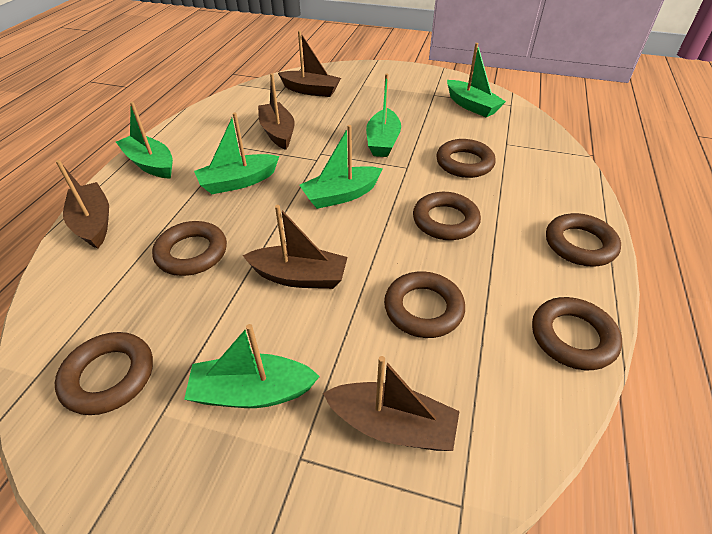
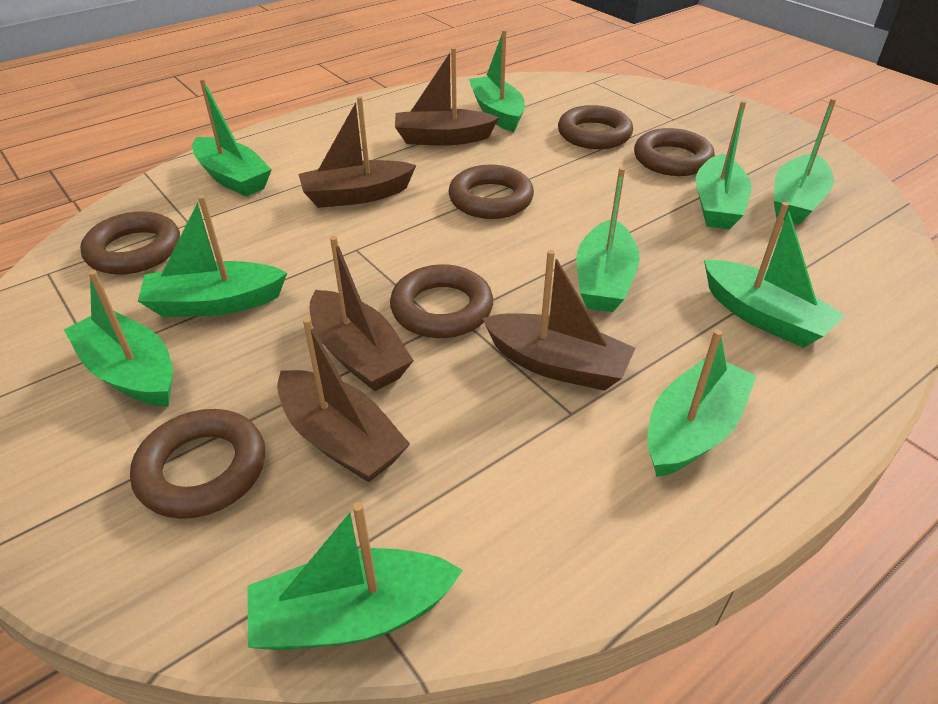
brown ring: [55,332,153,415] [152,221,227,276] [384,271,465,338] [413,192,481,240] [436,139,496,178] [532,297,622,370] [546,213,621,266] = 7 -> [80,211,180,275] [130,409,265,519] [390,264,493,338] [449,165,534,219] [558,105,633,149] [634,128,715,176] = 6
green boat: [116,102,173,179] [184,324,320,408] [194,112,279,194] [299,125,383,209] [366,73,401,157] [447,43,506,117] = 6 -> [64,270,173,407] [138,195,287,317] [192,78,272,197] [247,502,463,650] [469,30,525,132] [576,167,640,312] [647,329,756,477] [696,101,751,229] [704,202,846,348] [774,98,836,225] = 10

